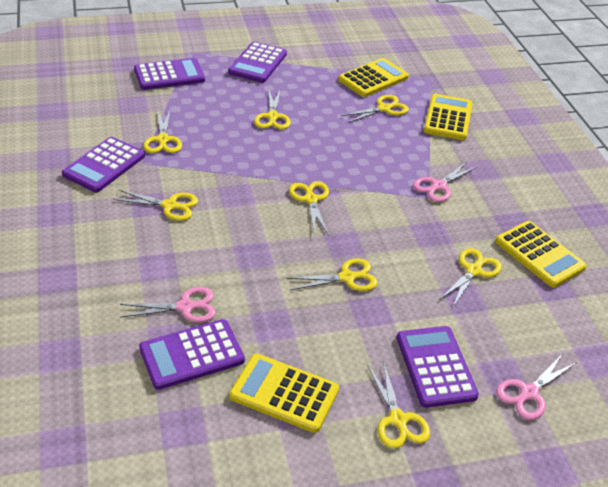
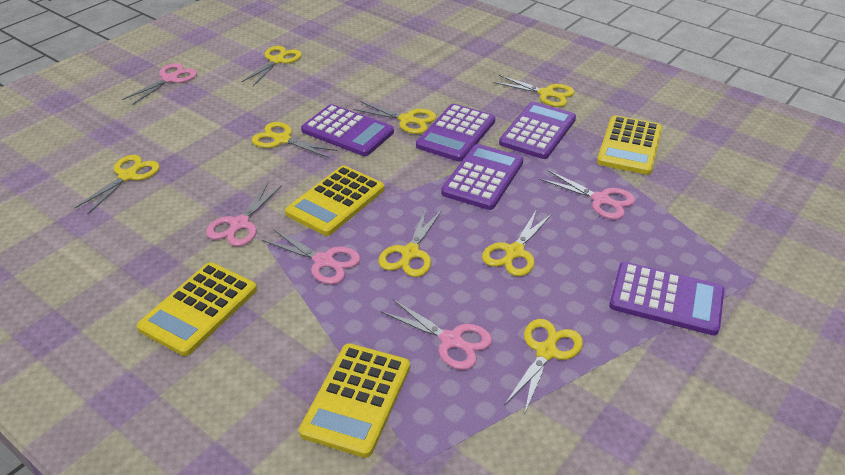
pink scissors: [120,287,216,323] [413,162,477,202] [496,355,576,420] = 3 -> [122,63,197,105] [206,183,282,246] [262,229,360,284] [381,299,492,370] [539,170,635,220] = 5

